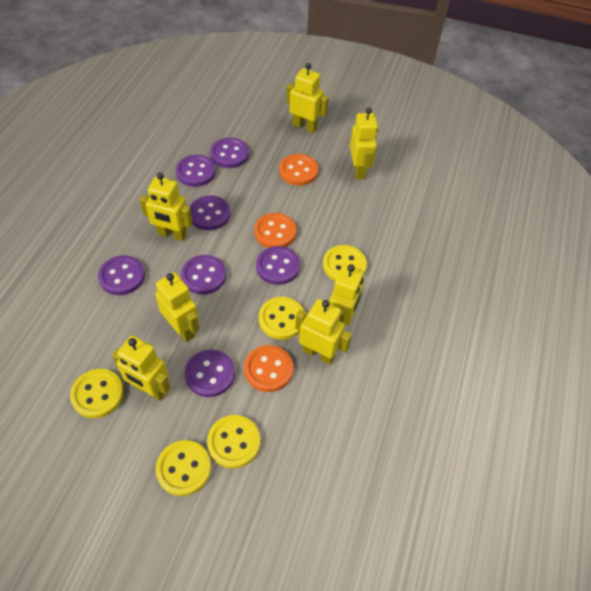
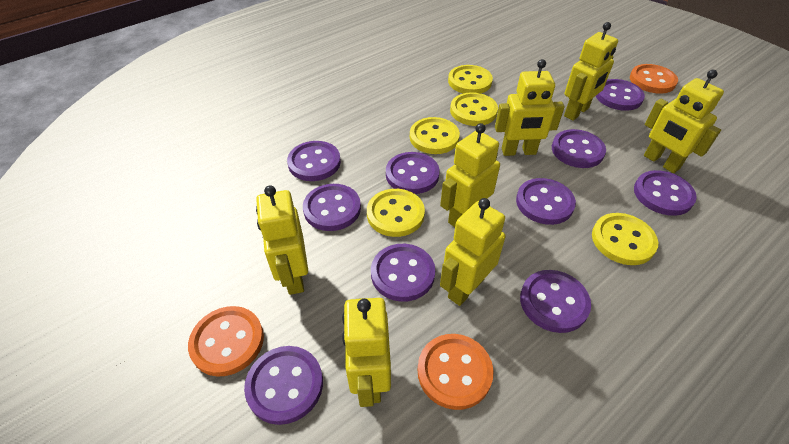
purple button: [98,255,145,295] [176,155,216,187] [181,255,226,295] [185,350,235,397] [190,195,231,230] [210,138,249,168] [256,246,300,285] = 7 -> [244,346,323,425] [287,141,341,181] [303,184,361,231] [371,244,435,302] [386,152,440,194] [516,178,576,225] [520,270,591,333] [552,129,606,168] [596,79,645,111] [634,170,697,216] = 10

